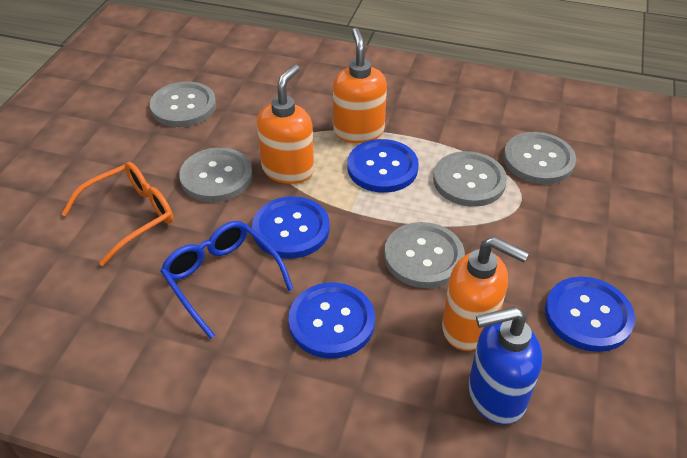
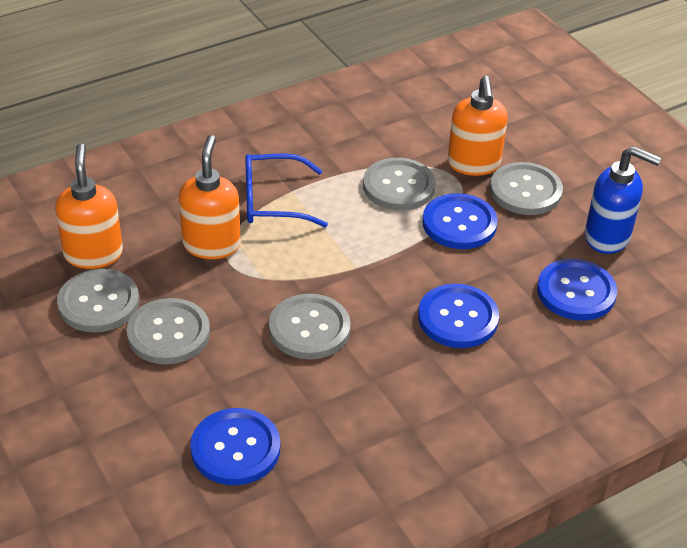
orange glasses: [61,162,174,266] = 1 -> none = 0

